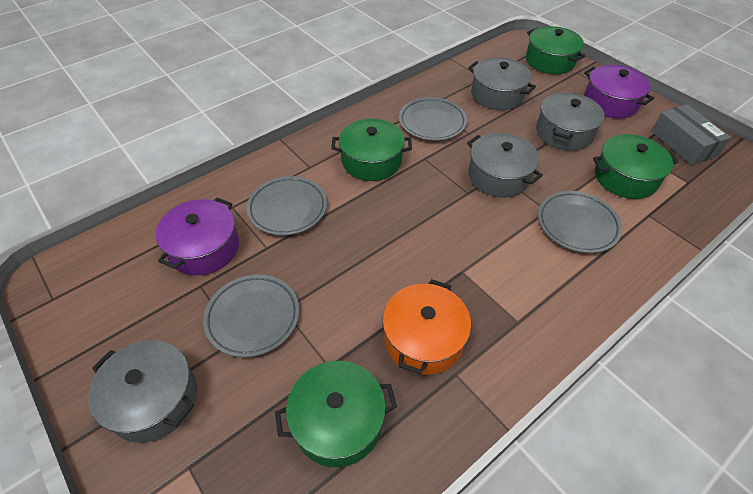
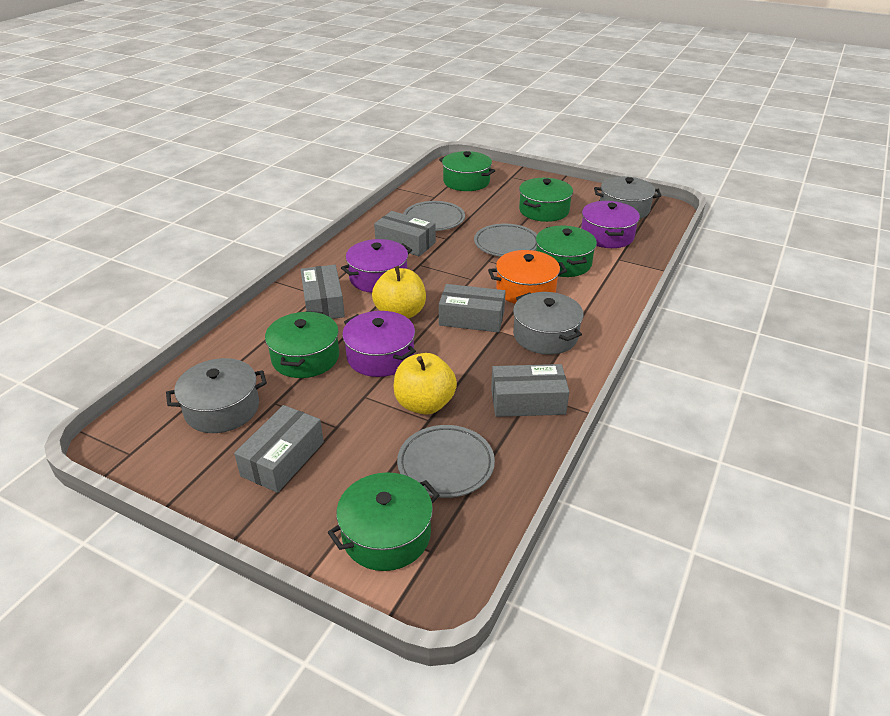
green pot: [275,361,397,467] [331,119,412,181] [526,26,585,74] [593,134,678,199] = 4 -> [265,311,339,378] [328,472,439,571] [439,151,495,191] [519,178,573,222] [536,226,597,277] = 5
grey box: [651,104,731,165] = 1 -> [234,405,324,493] [301,265,345,319] [374,211,436,256] [439,284,506,333] [491,364,569,417] = 5
grey plate: [203,274,299,358] [247,176,327,236] [399,97,467,141] [538,191,622,253] = 4 -> [397,425,495,498] [403,201,465,231] [474,224,537,257] = 3
grey pot: [88,340,197,443] [467,133,543,197] [468,57,536,110] [536,92,605,150] = 4 -> [166,358,267,433] [513,292,583,355] [594,176,661,219] = 3
purple pot: [156,197,239,275] [584,65,654,118] = 2 -> [341,239,412,293] [342,311,416,377] [581,201,640,248] = 3
yellow apple: none = 0 -> [372,266,426,319] [393,353,457,415] = 2

